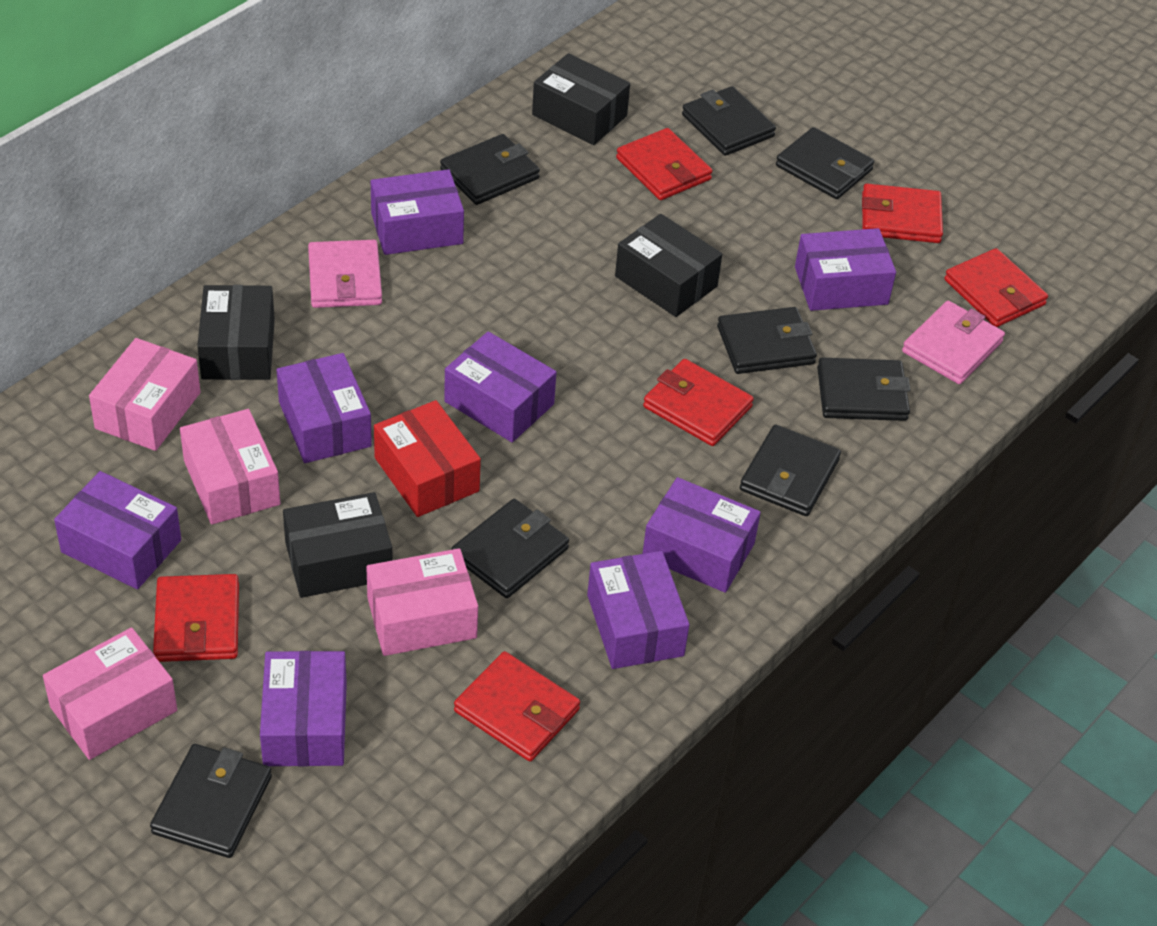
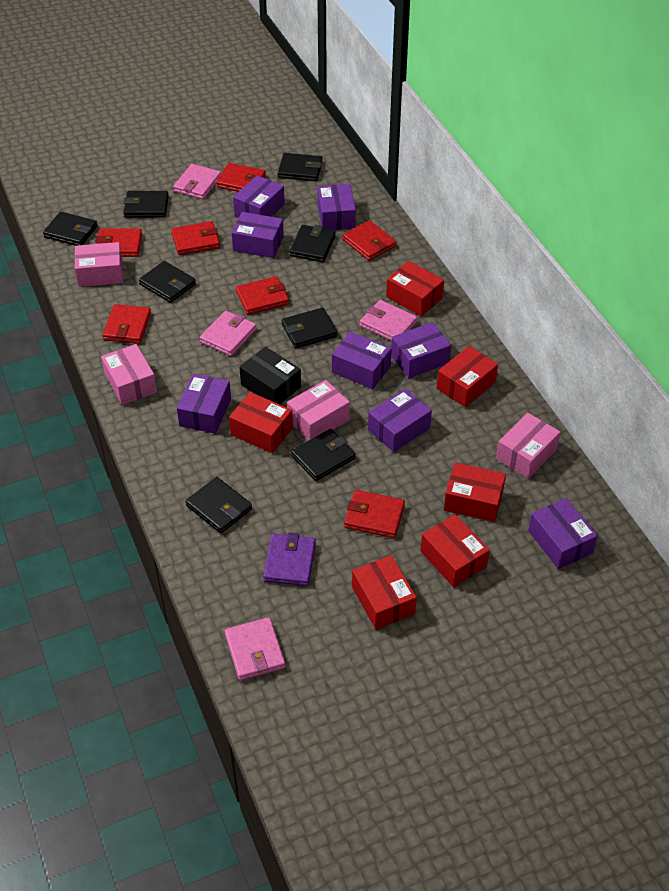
black box: [197,285,275,380] [283,492,393,598] [532,53,630,145] [615,214,722,317] = 4 -> [239,347,301,404] = 1
pink wallet: [308,240,382,308] [902,301,1005,384] = 2 -> [173,164,221,199] [200,311,257,356] [225,617,285,681] [360,300,418,341] = 4
purple wallet: none = 0 -> [263,533,316,586] = 1
red box: [374,400,481,517] = 1 -> [229,392,293,453] [352,555,417,630] [386,261,444,316] [420,514,490,587] [437,346,498,408] [444,462,506,522] = 6
red wallet: [153,574,239,662] [454,651,580,761] [616,128,713,200] [643,359,754,446] [862,184,943,243] [944,248,1048,327] = 6 -> [95,228,142,257] [102,304,151,344] [171,221,220,255] [216,163,266,192] [236,276,289,315] [343,220,396,261] [344,490,405,538] = 7

